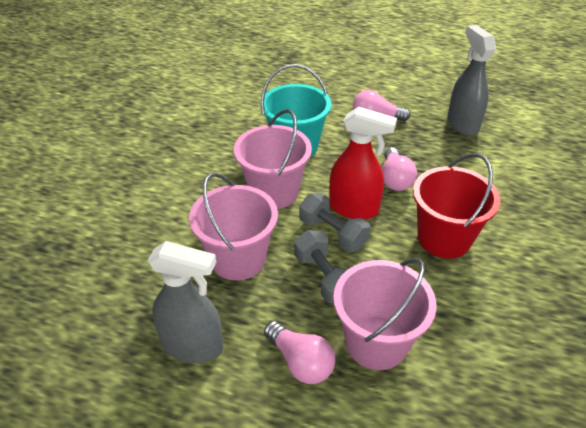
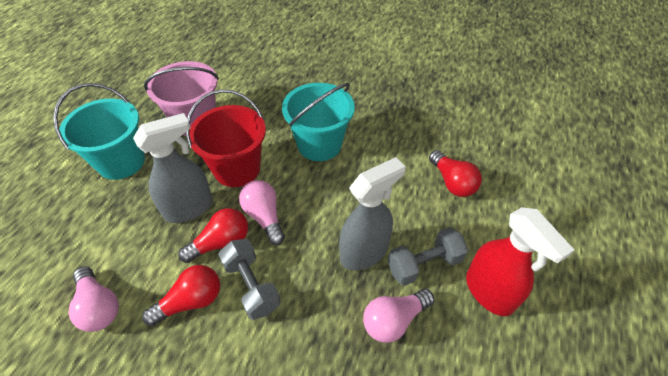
pink bucket: [189,173,278,281] [234,109,312,209] [333,258,437,370] = 3 -> [144,61,219,136] = 1
red light bulb: none = 0 -> [142,265,220,326] [178,208,248,263] [429,150,482,197] = 3
turquoise bucket: [261,64,331,157] = 1 -> [53,83,145,180] [282,83,355,161] = 2

